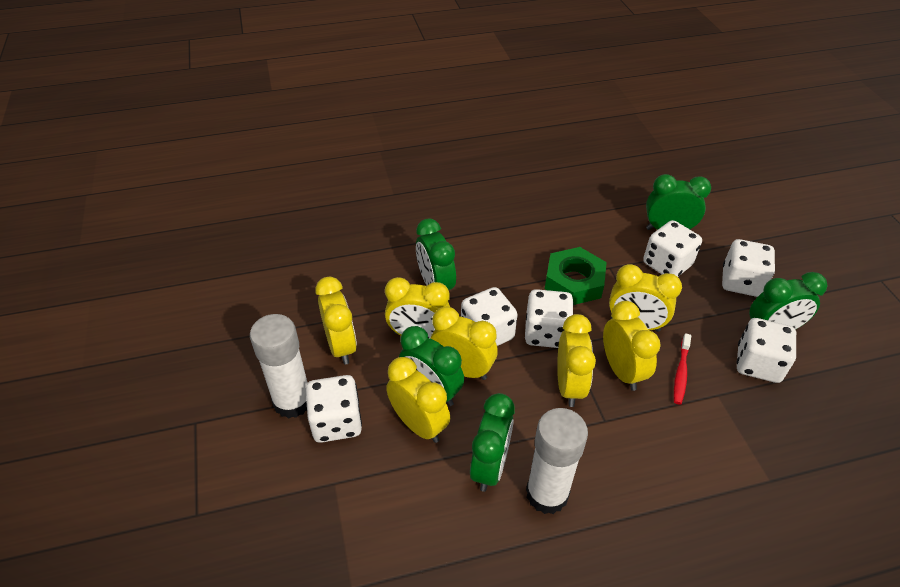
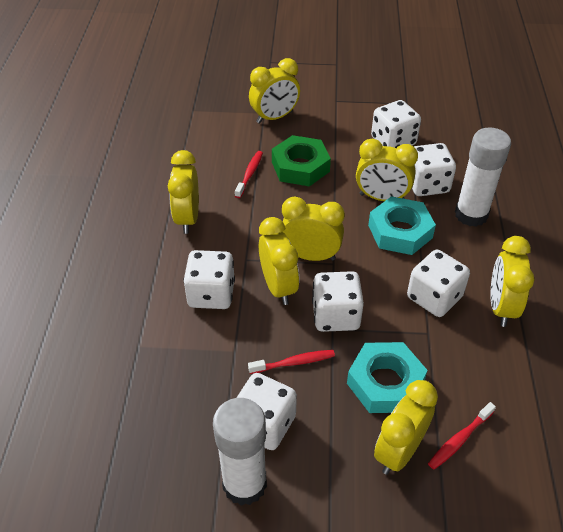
green clock: [399,326,464,406] [416,218,456,290] [470,393,515,492] [646,174,711,230] [749,272,828,330] = 5 -> none = 0
red toothbrush: [674,333,691,405] = 1 -> [235,151,263,198] [248,350,335,374] [428,402,496,470] = 3
turquoise nut: none = 0 -> [347,342,428,413] [368,196,436,255] = 2

